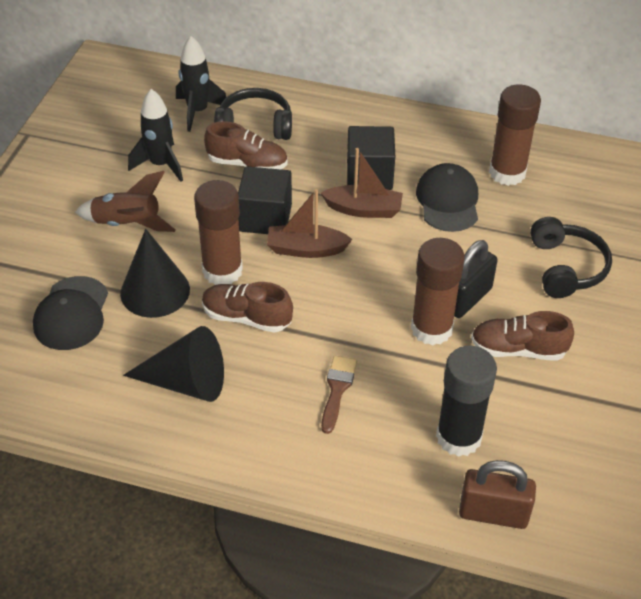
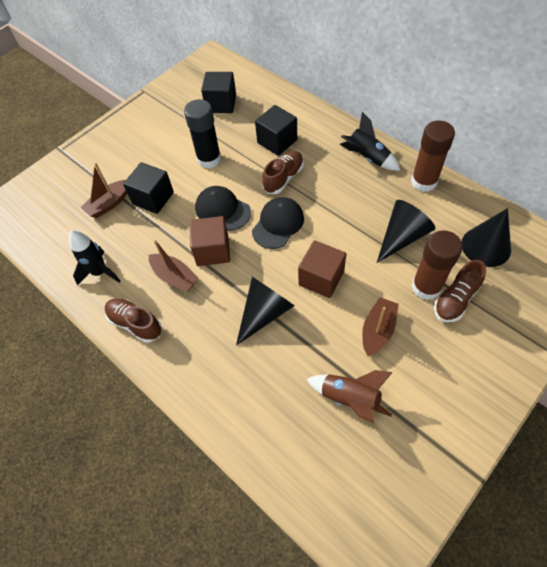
black cone: [120,229,190,318] [123,326,224,402] = 2 -> [236,277,295,346] [377,200,435,263] [462,208,511,267] = 3
black cube: [238,166,292,234] [347,126,395,190] = 2 -> [123,162,174,214] [201,72,236,113] [255,105,297,156] = 3
black headphones: [214,88,292,140] [530,217,612,298] = 2 -> none = 0
black padlock: [454,240,498,318] = 1 -> none = 0
brown boat: [267,189,353,258] [321,148,403,218] = 2 -> [80,163,127,218] [149,240,199,292] [362,297,399,356] = 3
brown brush: [321,356,357,434] = 1 -> none = 0
brown cube: none = 0 -> [190,216,230,266] [298,240,346,298] = 2
brown glue stick: [194,180,243,285] [411,238,465,345] [489,84,541,186] = 3 -> [411,120,455,192] [412,230,463,300] = 2
brown padlock: [459,460,536,529] = 1 -> none = 0

